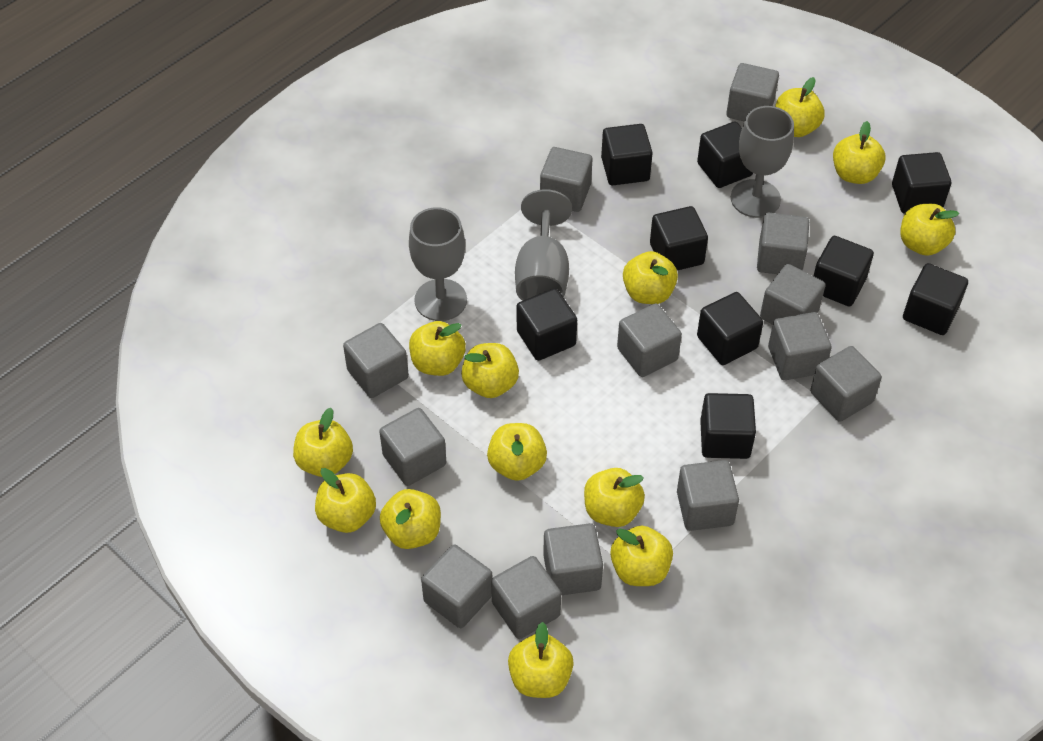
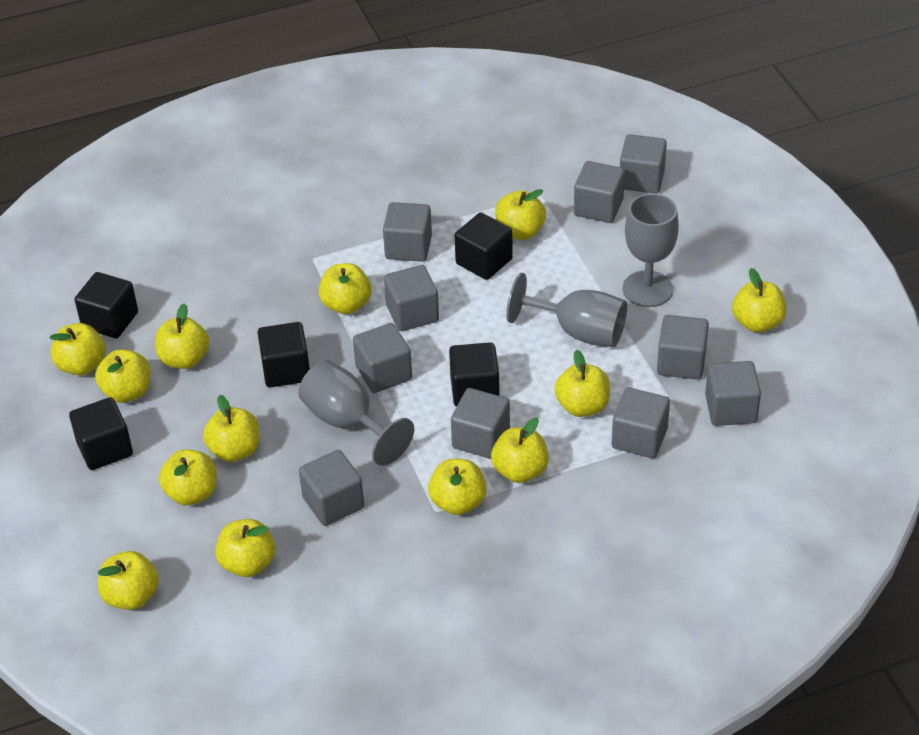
black cube: [517,288,577,361] [601,124,653,185] [650,206,708,271] [697,121,753,188] [697,292,763,365] [700,393,756,459] [814,236,874,306] [892,152,951,214] [903,263,968,335] = 9 -> [69,397,133,470] [75,272,138,338] [257,322,310,387] [449,342,500,407] [455,212,513,280] = 5
grey cube: [343,323,409,398] [379,408,446,486] [421,545,492,628] [491,556,561,639] [540,147,592,212] [543,523,603,595] [617,303,682,377] [677,460,739,531] [726,63,779,121] [757,213,809,274] [760,264,826,325] [768,312,832,380] [810,346,882,422] = 13 -> [299,450,364,526] [353,323,412,393] [383,202,432,262] [384,265,439,331] [451,388,510,459] [574,161,625,223] [612,387,670,458] [620,134,667,194] [657,315,709,380] [705,361,761,426] = 10

